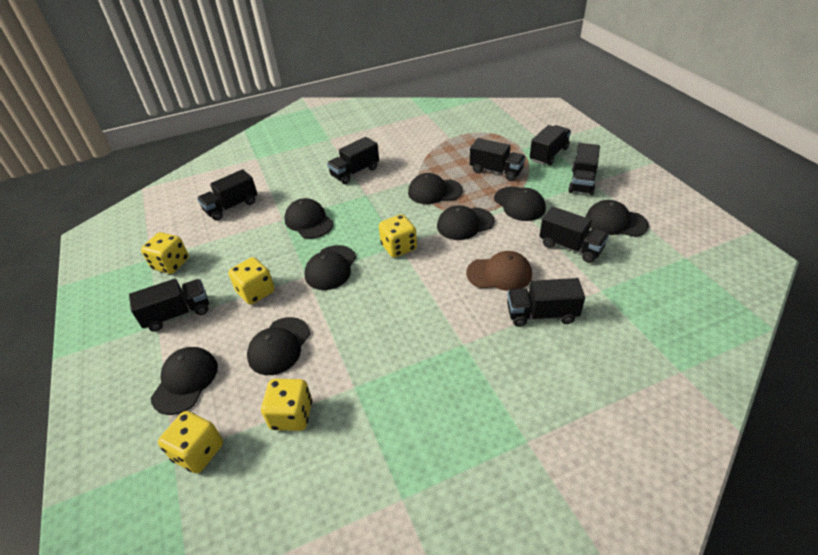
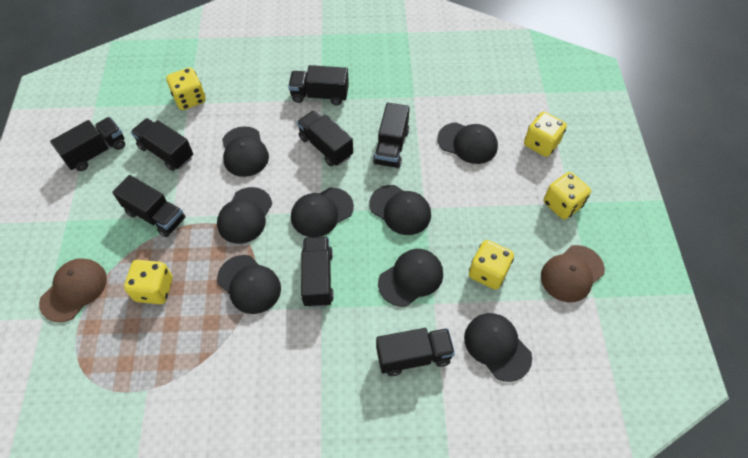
brown cap: [466,251,532,291] = 1 -> [39,258,107,322] [541,245,605,302] = 2

